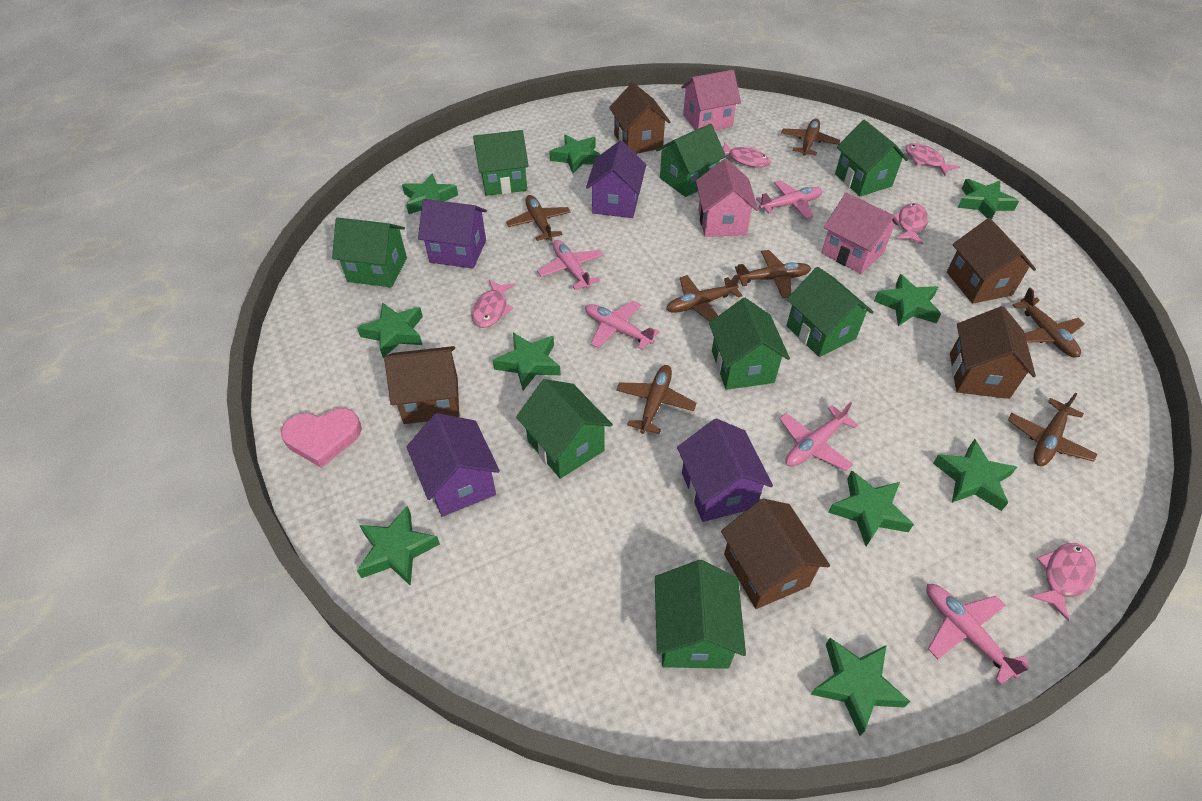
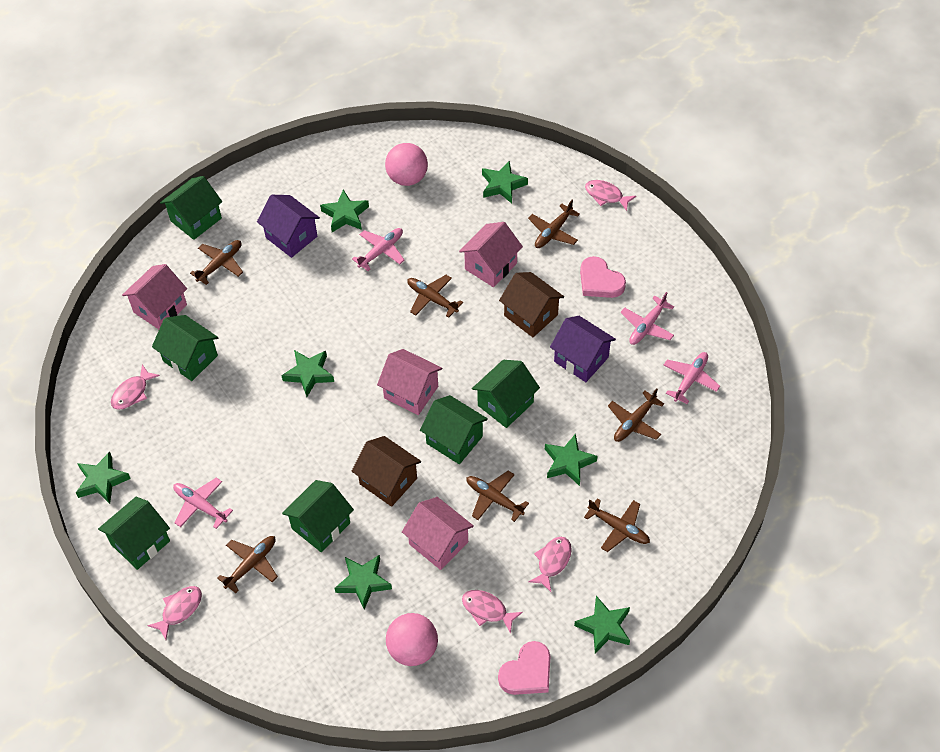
brown house: [384,346,459,424] [609,83,670,154] [721,498,830,609] [947,218,1036,304] [950,306,1036,399] = 5 -> [352,436,421,507] [499,272,564,337] = 2
green house: [332,217,407,287] [473,130,529,196] [516,379,613,479] [655,560,746,669] [656,124,726,197] [709,298,790,390] [786,267,874,357] [835,120,908,196] = 8 -> [98,497,170,570] [152,315,218,381] [160,176,222,240] [282,480,354,552] [420,395,488,464] [472,360,540,428] = 6
green star: [357,302,423,358] [357,505,440,586] [402,173,458,214] [493,333,561,391] [549,135,600,174] [810,638,910,736] [828,470,914,546] [874,274,941,326] [933,439,1017,511] [958,179,1019,219] = 10 -> [76,452,131,504] [281,350,334,397] [320,190,369,232] [335,555,392,610] [482,161,528,203] [545,434,597,486] [574,596,630,653] = 7
pink ball: none = 0 -> [385,143,428,186] [386,613,438,666] = 2
pink heart: [281,408,362,468] = 1 -> [498,641,550,695] [580,256,626,298] = 2
pink house: [681,70,741,130] [696,159,758,237] [822,193,900,274] = 3 -> [122,264,187,329] [377,349,442,415] [402,497,474,570] [459,222,523,287] = 4
pink plane: [537,240,603,290] [585,301,659,350] [756,180,822,219] [779,402,858,471] [926,584,1030,685] = 5 -> [173,478,233,529] [352,228,405,271] [621,292,674,345] [664,352,720,404] = 4
purple house: [406,413,500,517] [418,199,487,269] [586,140,646,218] [677,419,773,522] = 4 -> [257,195,320,258] [550,316,616,382] = 2

